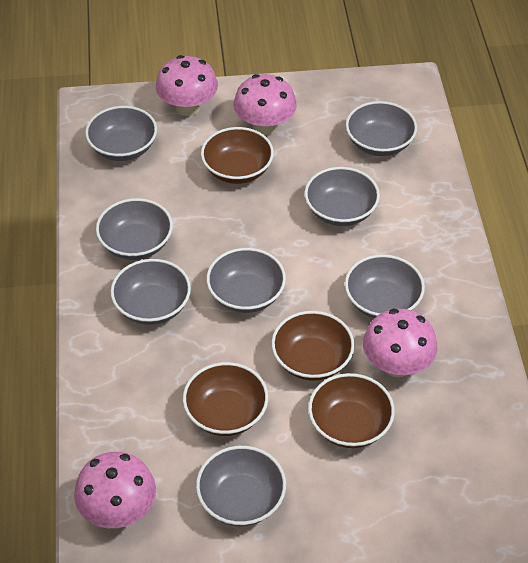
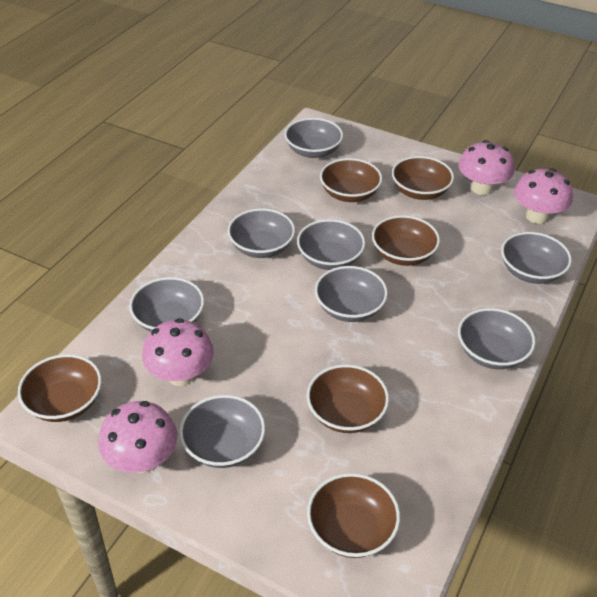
brown bowl: [183,362,268,436] [201,127,274,184] [271,311,355,381] [308,373,395,448] = 4 -> [18,354,102,422] [307,364,389,433] [307,473,400,558] [320,158,382,202] [372,215,440,266] [392,156,454,200] = 6

